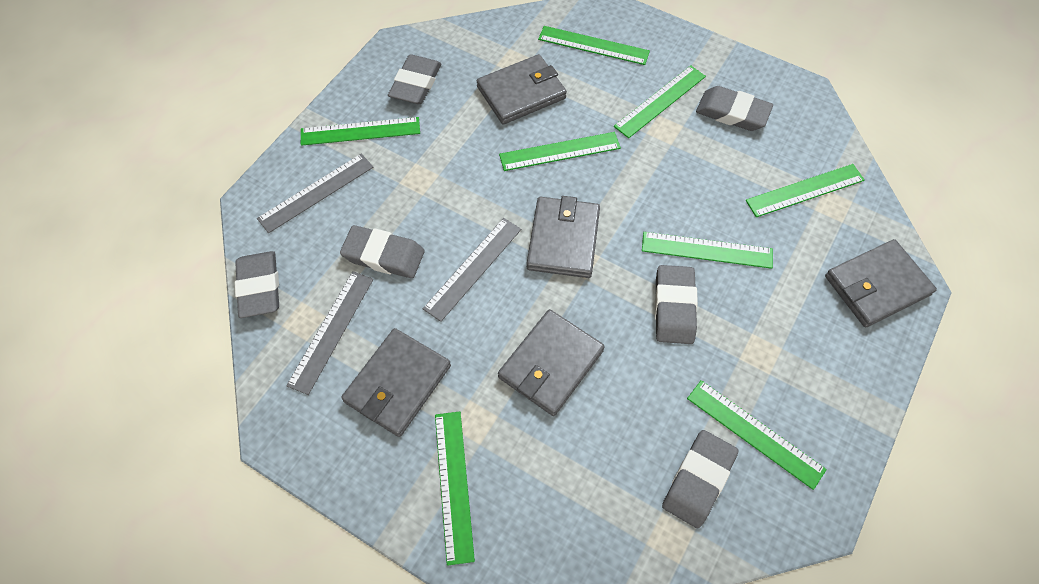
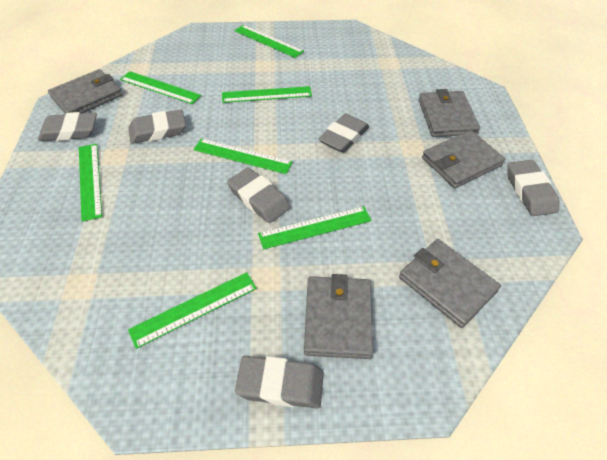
green ruler: [301,117,420,146] [435,412,475,566] [499,132,621,171] [538,26,650,65] [614,65,706,138] [642,232,773,269] [687,380,827,490] [746,164,865,217] = 8 -> [79,144,102,222] [120,71,201,104] [128,272,257,349] [193,138,293,174] [222,86,312,103] [234,25,304,58] [258,206,372,249] = 7
grey ruler: [257,154,374,233] [286,271,373,395] [423,218,521,322] = 3 -> none = 0

